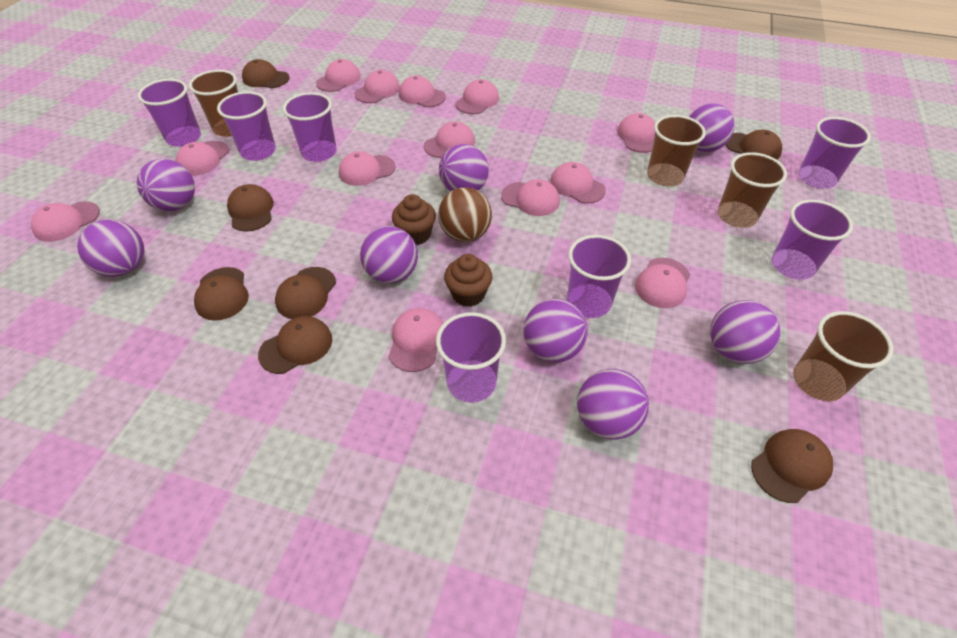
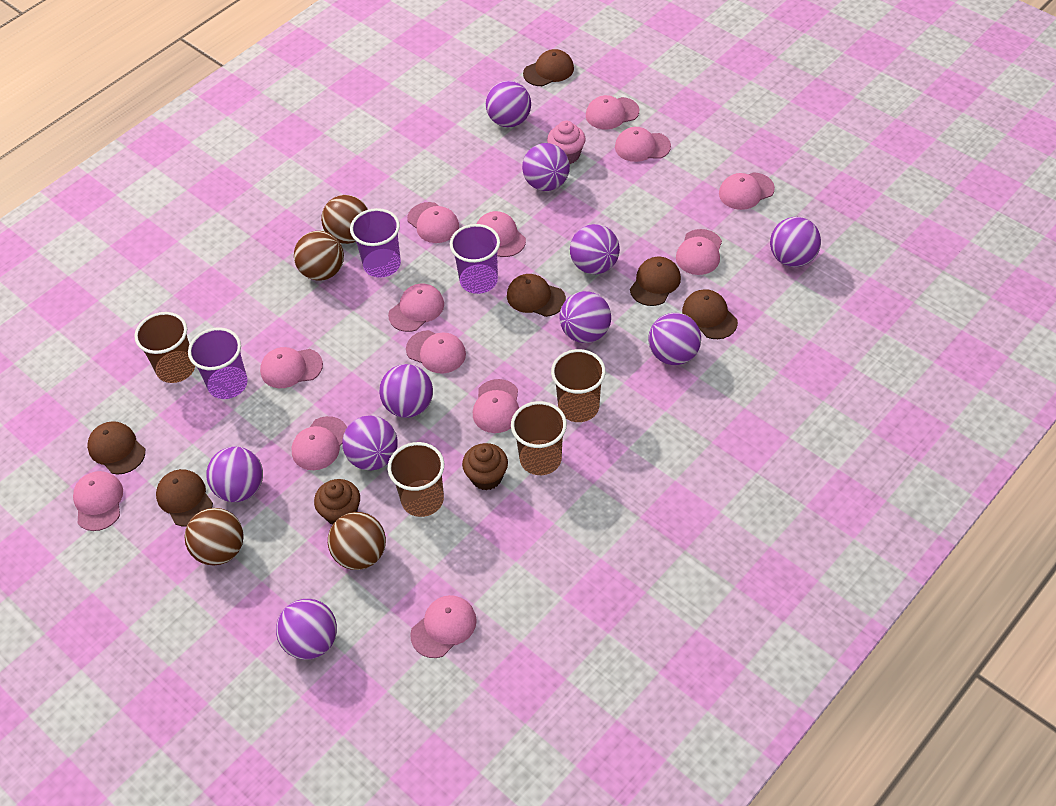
brown ball: [438,187,492,242] = 1 -> [185,508,244,565] [294,231,344,280] [321,195,368,244] [328,512,386,570] = 4
brown cap: [194,267,249,321] [227,184,274,232] [242,59,290,88] [258,316,332,374] [275,267,336,319] [726,130,782,160] [751,429,833,503] = 7 -> [87,421,145,474] [156,469,213,527] [507,274,566,317] [523,49,574,86] [630,257,681,306] [682,289,738,339] = 6
pink cupcake: none = 0 -> [547,121,585,164] = 1
purple ball: [77,220,144,277] [137,159,195,211] [360,226,418,284] [439,144,489,191] [523,299,588,362] [577,369,649,440] [689,103,735,152] [710,300,781,364] = 8 -> [206,447,263,502] [276,599,337,660] [342,416,397,470] [379,364,433,418] [486,81,531,127] [522,143,570,191] [560,291,611,343] [570,224,620,274] [648,313,701,365] [770,217,821,267] = 10
purple cup: [138,79,201,147] [217,91,276,161] [283,92,337,162] [436,312,506,403] [567,235,631,318] [772,200,853,280] [798,117,871,189] = 7 -> [188,328,248,399] [350,208,401,278] [450,224,500,294] = 3

